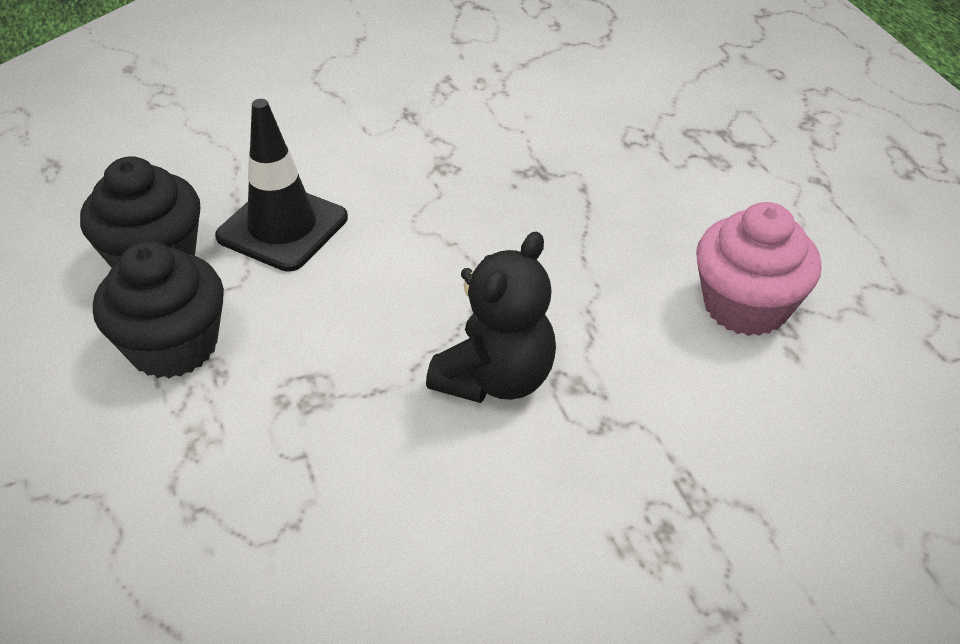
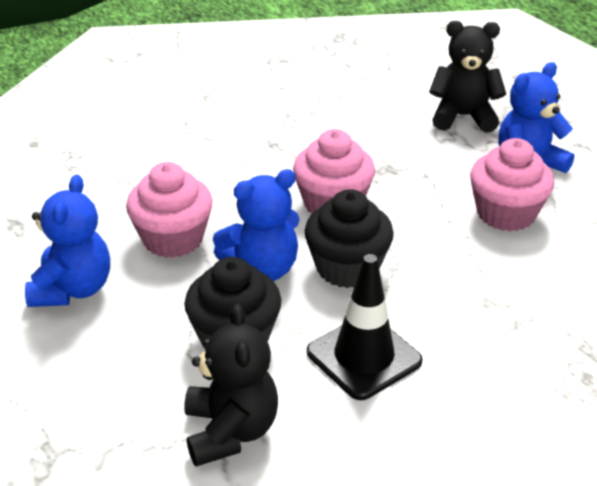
black teddy bear: [426,231,556,403] = 1 -> [184,303,278,467] [429,21,506,132] = 2
blue teddy bear: none = 0 -> [25,174,110,307] [213,169,300,281] [499,62,574,173] = 3
pink cupcake: [696,202,822,336] = 1 -> [126,162,213,258] [293,129,375,214] [470,138,554,231] = 3

